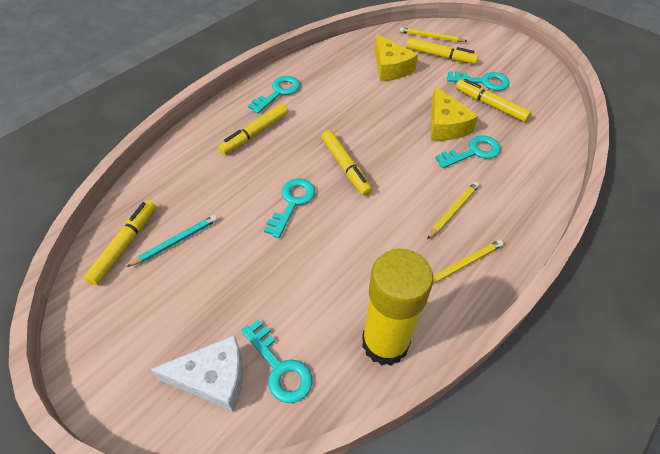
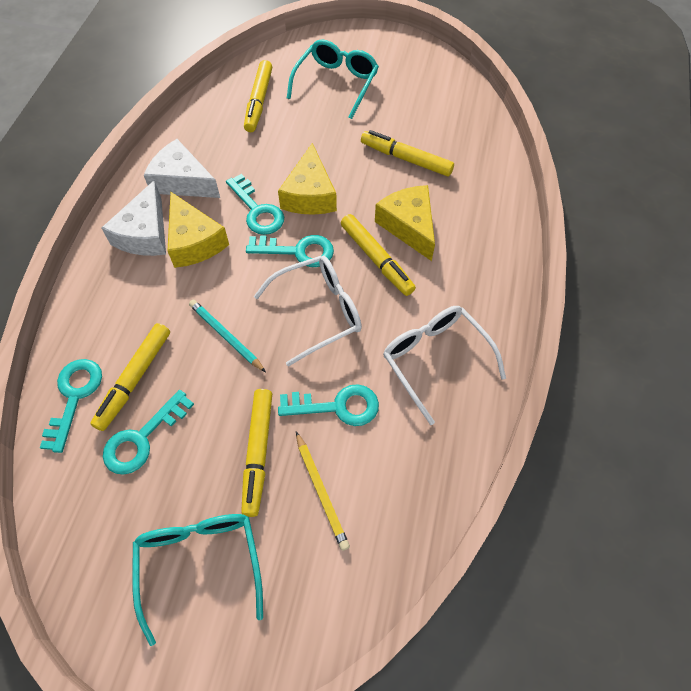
turquoise glasses: none = 0 -> [132,514,263,646] [287,39,379,119] = 2
white cheese: [150,335,243,412] = 1 -> [102,181,166,256] [144,139,220,198] = 2
white glasses: none = 0 -> [254,256,362,367] [383,306,506,425] = 2
yellow cheese: [375,34,418,81] [431,86,478,141] = 2 -> [167,192,229,268] [278,143,337,215] [375,185,435,261] = 3
yellow glue stick: [362,249,434,366] = 1 -> none = 0
yellow pencil: [400,27,467,42] [427,182,479,239] [433,240,503,284] = 3 -> [296,432,350,551] = 1

